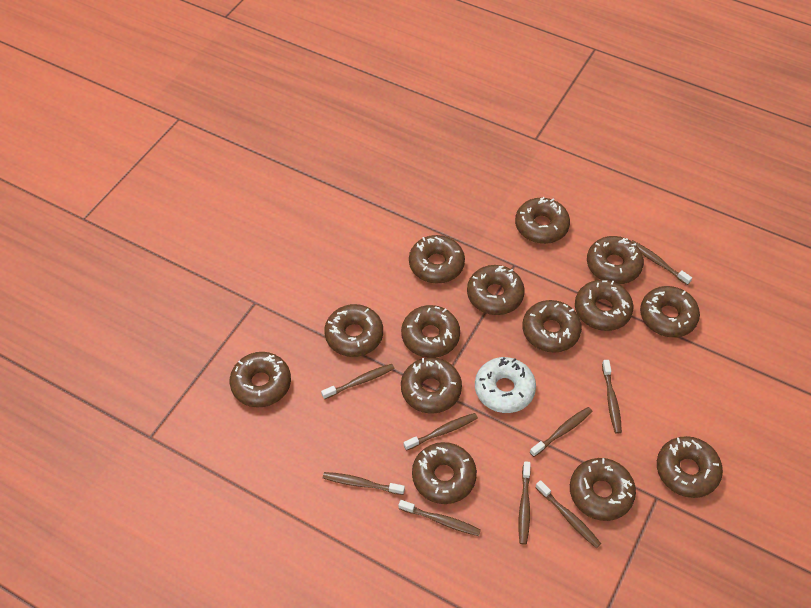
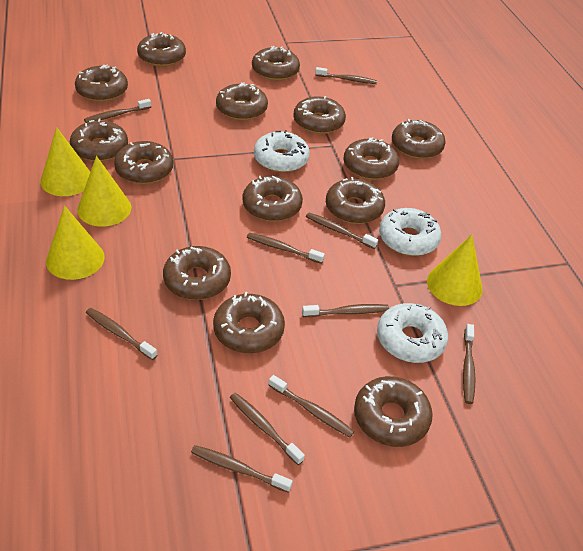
brown toothbrush: [321,364,395,399] [323,472,405,495] [399,500,481,536] [404,413,478,451] [519,461,531,545] [530,407,593,457] [535,480,601,548] [602,360,622,434] [632,240,692,285] = 9 -> [84,99,151,123] [86,308,157,360] [191,445,292,493] [230,393,305,465] [247,233,325,264] [269,375,354,437] [302,304,389,317] [306,213,378,249] [315,67,377,84] [463,324,475,404] = 10
white donut: [475,357,536,413] = 1 -> [254,130,310,173] [377,303,448,363] [379,208,441,256] = 3
yellow cone: none = 0 -> [40,127,90,196] [46,206,105,280] [77,156,131,227] [427,235,483,306] = 4

